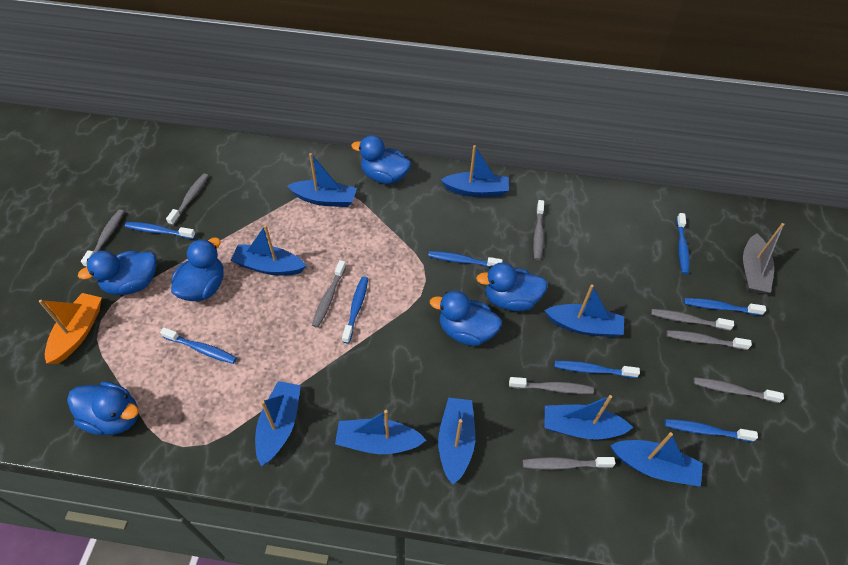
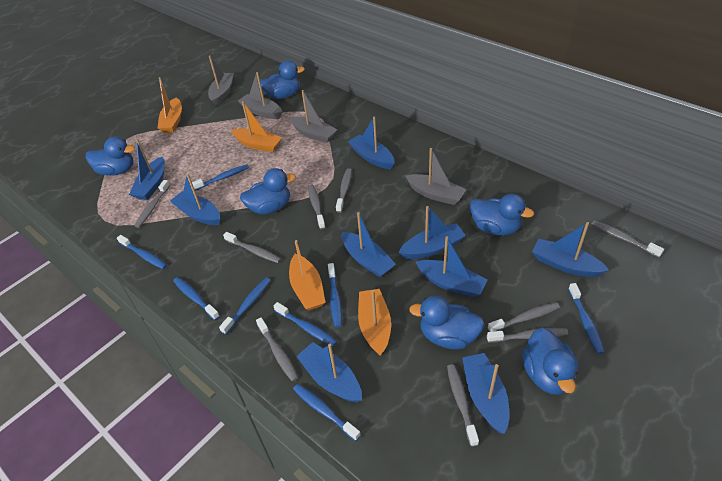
grey boat: [743,223,785,294] = 1 -> [208,55,234,106] [238,72,282,119] [289,90,338,143] [406,148,466,205] = 4
orange boat: [39,293,102,364] = 1 -> [158,77,182,133] [231,101,282,152] [289,240,326,311] [358,289,391,356] = 4

